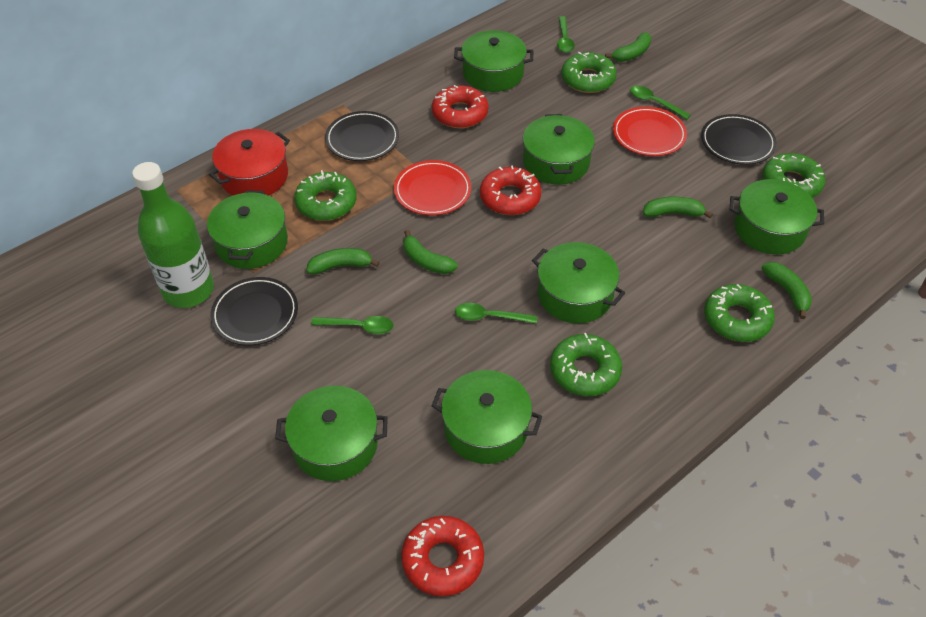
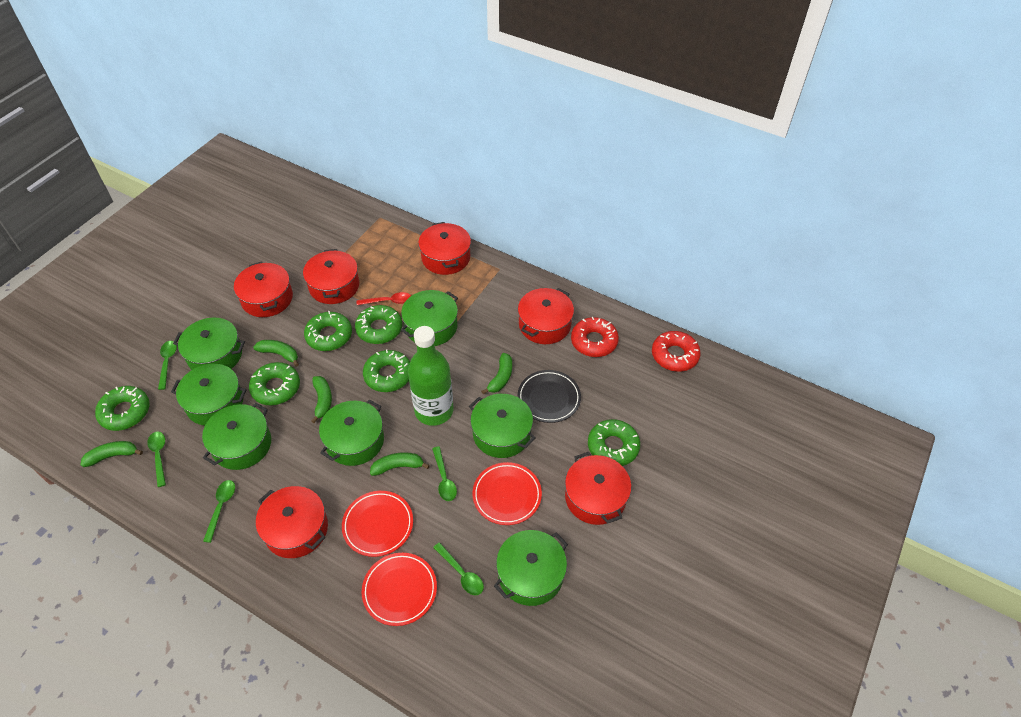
black plate: [210,277,298,346] [325,111,399,161] [701,114,777,165] = 3 -> [518,370,581,423] = 1
green donut: [294,170,357,221] [550,333,622,396] [561,52,617,93] [704,284,775,342] [762,153,825,198] = 5 -> [95,386,150,431] [249,362,300,405] [304,311,352,351] [355,305,402,344] [363,349,410,392] [588,419,640,466] = 6
green spoon: [311,316,394,334] [455,303,537,324] [557,16,575,53] [630,86,691,119] = 4 -> [147,432,166,487] [158,341,177,390] [203,480,235,543] [432,446,457,501] [433,542,484,595] = 5
red donut: [401,516,484,596] [432,85,488,128] [480,165,541,215] = 3 -> [571,317,619,357] [652,331,701,372] = 2
red plate: [394,160,471,215] [613,107,687,156] = 2 -> [342,491,413,557] [362,553,437,626] [472,462,542,525] = 3
red pot: [209,129,290,196] = 1 -> [234,261,293,317] [256,486,328,558] [303,249,359,304] [418,222,471,275] [518,288,574,344] [565,452,631,525] = 6
red spoon: none = 0 -> [357,292,411,305] = 1

